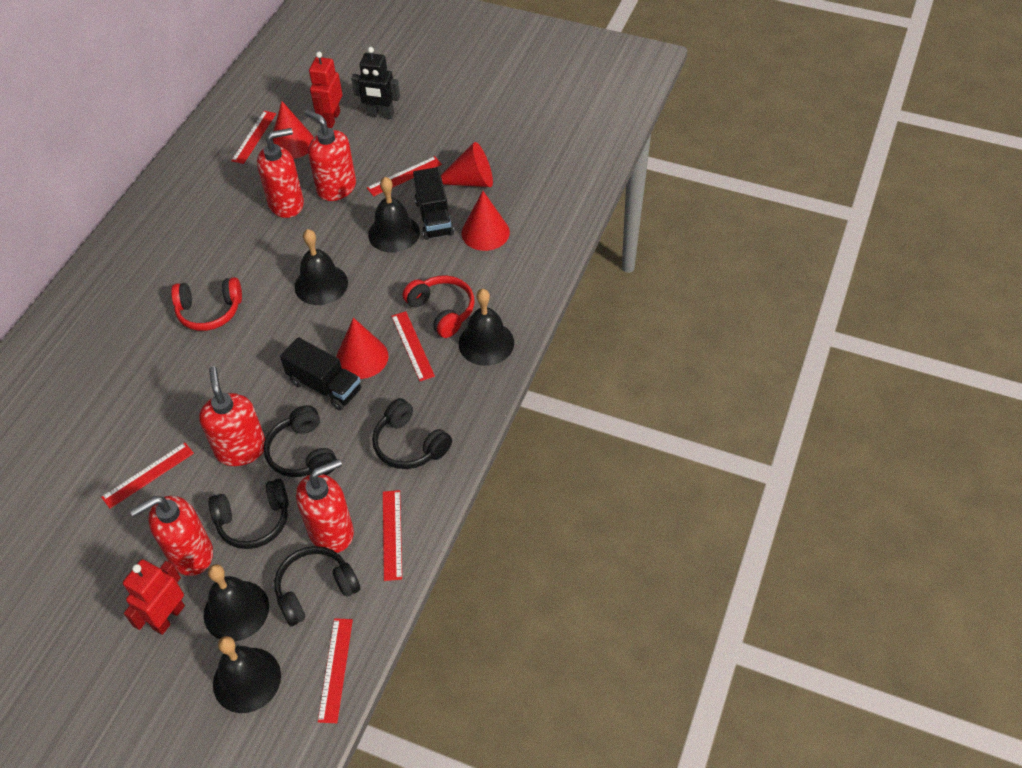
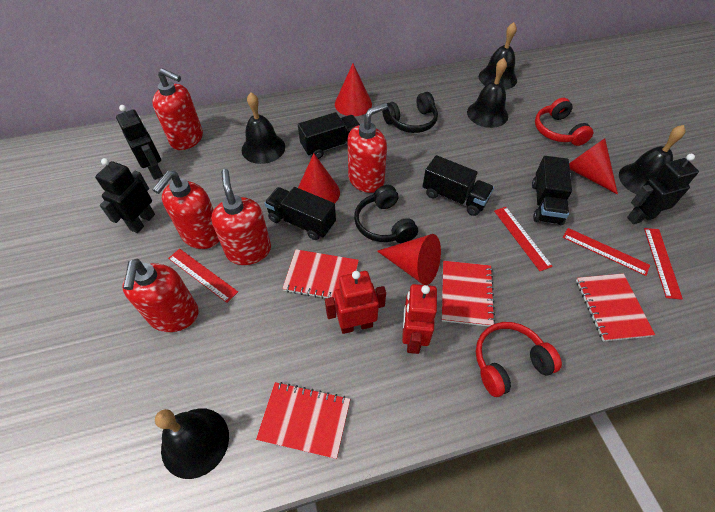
black headphones: [208,479,289,549] [264,405,337,477] [274,546,360,626] [372,398,452,469] = 4 -> [354,185,418,243] [382,92,438,133] = 2
black robot: [351,47,400,119] = 1 -> [95,158,155,233] [116,105,163,180] [627,154,699,224] = 3
black truck: [280,337,361,410] [413,167,454,240] = 2 -> [264,187,336,240] [298,112,360,159] [423,155,494,216] [532,156,572,225] = 4
red notebook: none = 0 -> [256,382,350,459] [282,249,359,300] [442,261,495,327] [576,274,655,341] = 4
red ruler: [101,443,194,509] [231,111,276,164] [318,618,353,723] [367,156,442,196] [383,490,402,581] [391,311,435,381] = 6 -> [168,249,238,303] [494,207,553,271] [563,228,650,276] [644,228,683,300] = 4

